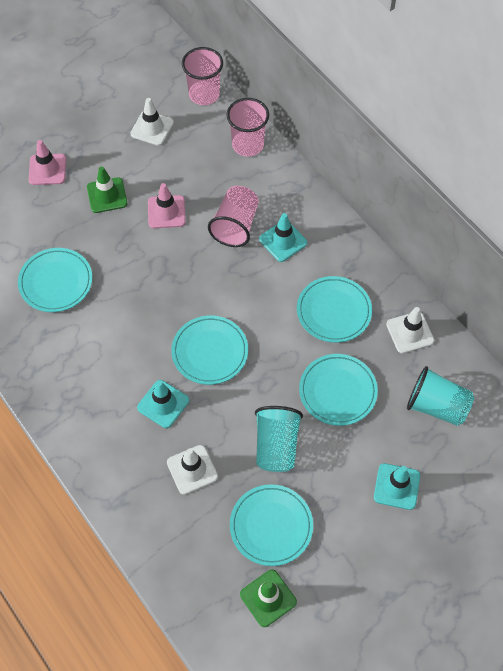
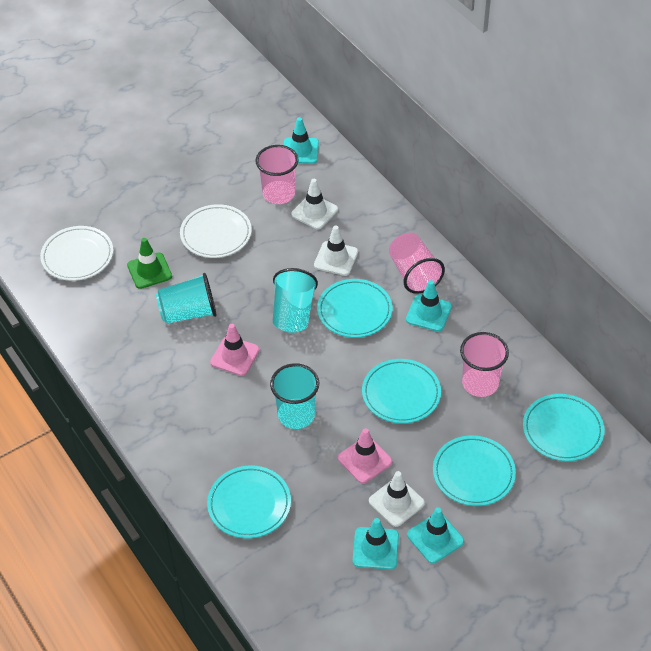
green traffic cone: [87,166,127,213] [240,570,297,627] = 2 -> [127,238,172,289] = 1
turquoise cup: [255,406,303,472] [407,366,474,426] = 2 -> [156,273,216,324] [270,363,319,429] [273,268,318,333] = 3
turquoise traffic cone: [137,380,189,428] [259,213,307,262] [374,463,420,510] = 3 -> [284,117,319,164] [353,518,399,570] [406,280,452,332] [407,507,464,563] = 4
white plate: none = 0 -> [40,226,113,281] [180,204,252,258] = 2

